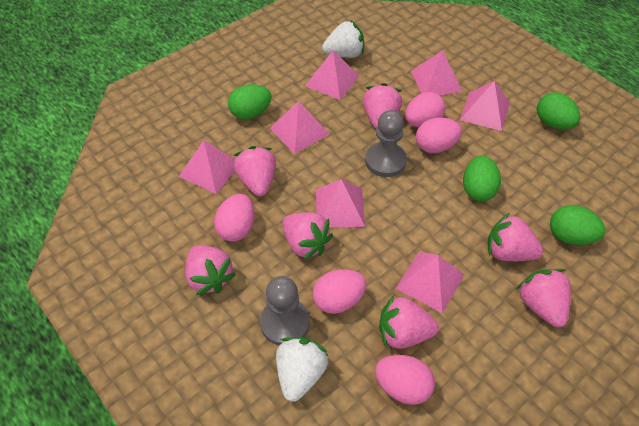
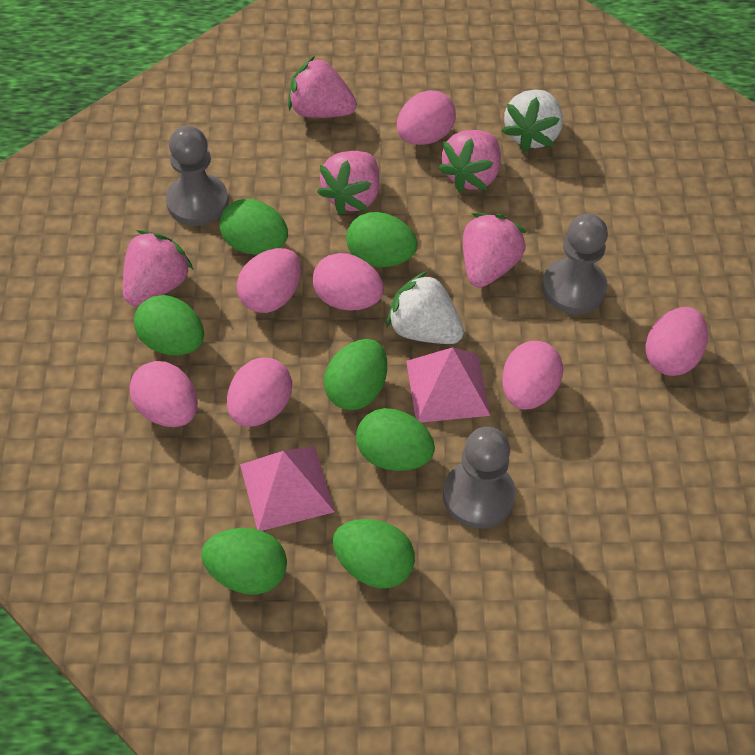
green egg: [228,84,271,119] [463,156,501,201] [537,92,580,129] [550,205,606,245] = 4 -> [134,295,204,355] [201,528,287,594] [220,199,288,255] [324,339,387,410] [333,519,415,588] [346,212,418,267] [356,408,435,471] = 7
grey pawn: [260,276,310,346] [365,110,407,177] = 2 -> [166,126,228,226] [443,427,516,529] [542,214,608,314] = 3
pink egg: [214,194,255,242] [312,269,366,314] [375,355,435,405] [405,92,445,127] [416,118,462,153] = 5 -> [129,361,198,427] [227,357,292,427] [237,248,301,313] [313,253,384,311] [397,90,456,145] [502,341,563,410] [645,307,708,376] = 7
pink pyramid: [179,140,235,194] [270,101,329,154] [305,50,359,100] [316,179,365,227] [396,251,465,313] [411,50,462,95] [460,81,510,131] = 7 -> [240,446,335,531] [406,347,491,423] = 2
pink strawberry: [185,245,236,295] [234,146,276,196] [282,212,333,260] [363,83,402,129] [379,295,439,349] [487,212,543,261] [516,269,571,328] = 7 -> [123,230,194,306] [288,56,357,118] [317,151,379,215] [438,130,501,192] [463,213,526,288] = 5

